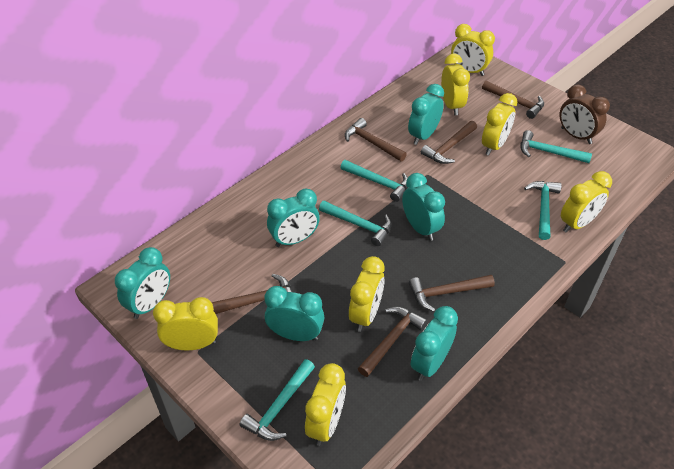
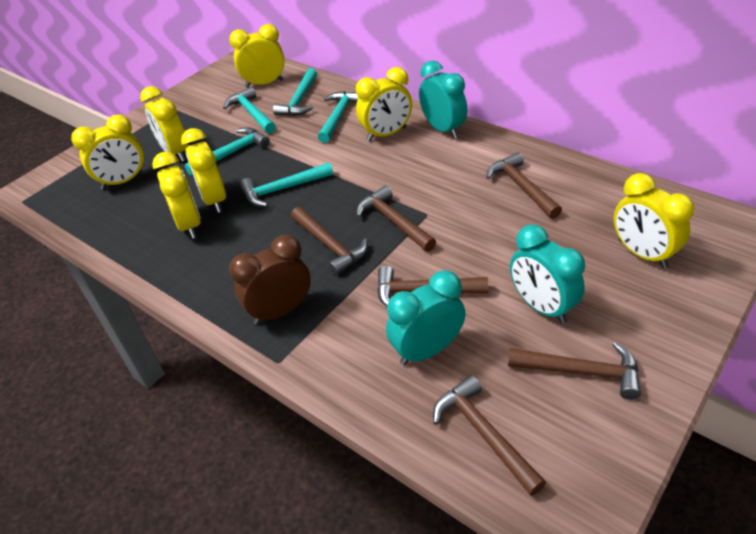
turquoise clock: [115,247,170,319] [264,286,325,341] [267,189,320,247] [402,173,445,241] [408,84,444,145] [411,306,458,381] = 6 -> [386,270,466,365] [419,60,467,138] [510,224,585,324] = 3

